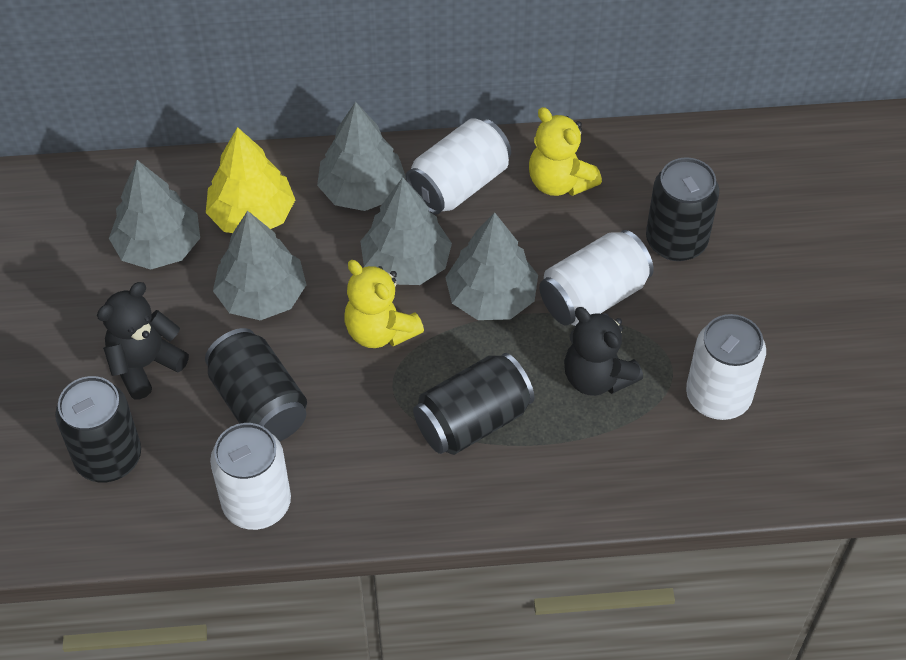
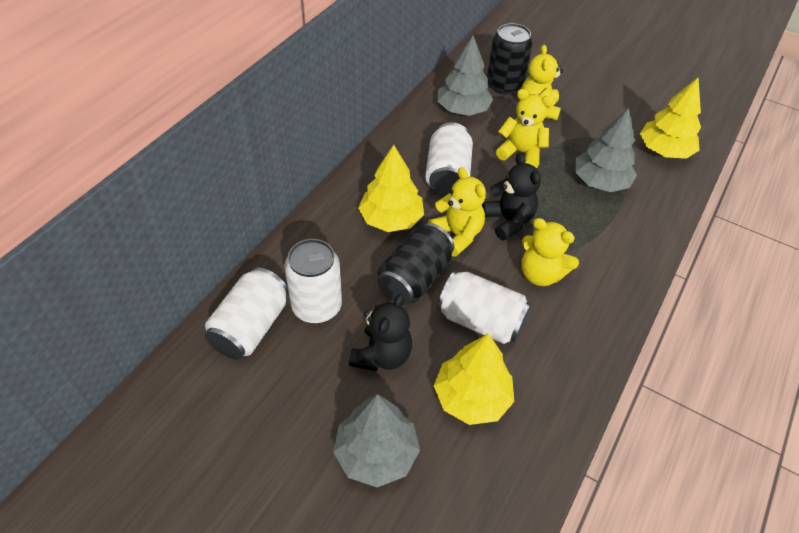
black can: [55,376,141,482] [205,328,307,441] [413,353,534,455] [646,157,719,261] = 4 -> [377,223,454,305] [487,23,532,94] = 2
grey tree: [109,160,200,270] [213,211,306,320] [317,102,406,211] [360,177,452,285] [445,212,538,320] = 5 -> [333,394,420,487] [437,36,493,116] [575,108,637,192] = 3
yellow teddy bear: [344,260,424,348] [529,107,602,196] = 2 -> [428,167,486,257] [496,89,553,168] [521,45,563,120] [521,218,579,286] = 4
yellow tree: [206,127,295,233] = 1 -> [358,145,424,232] [434,333,514,425] [640,77,701,159] = 3

